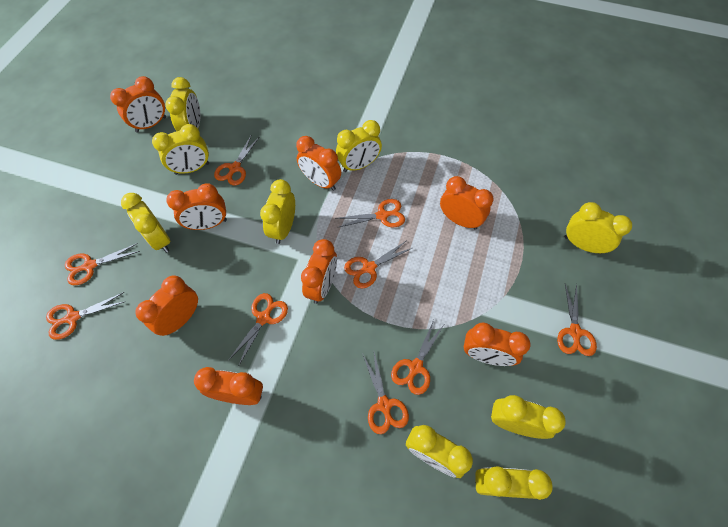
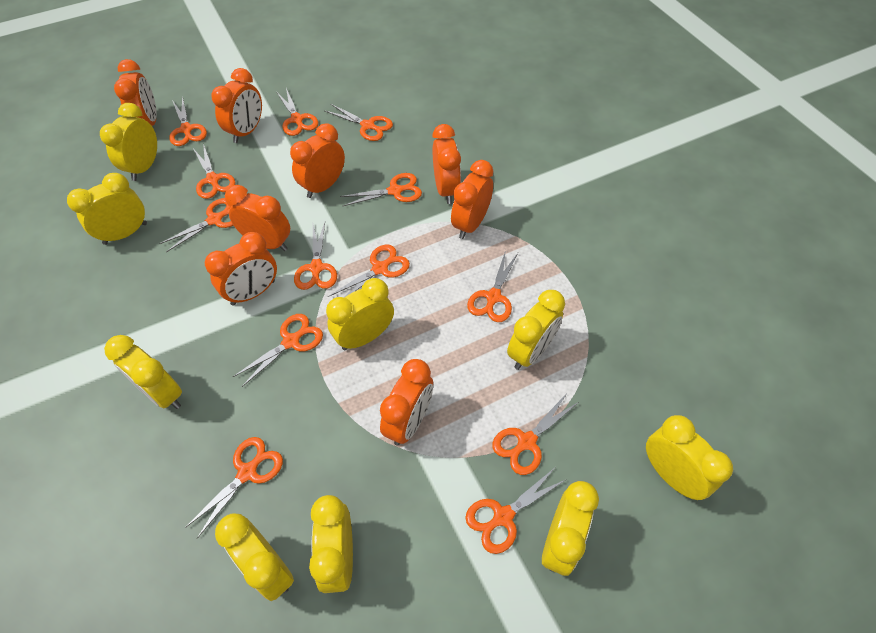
orange scissors: [46,292,126,340] [65,243,140,285] [214,136,259,185] [228,293,288,367] [335,199,405,228] [344,241,412,288] [362,352,409,434] [391,320,444,395] [557,284,597,356] = 9 -> [159,198,234,252] [170,96,207,146] [185,437,283,538] [192,144,236,199] [233,314,323,387] [276,88,318,136] [294,222,337,290] [325,104,393,141] [328,245,410,298] [340,173,422,206] [465,468,567,554] [467,250,518,322] [492,392,580,475] = 13

